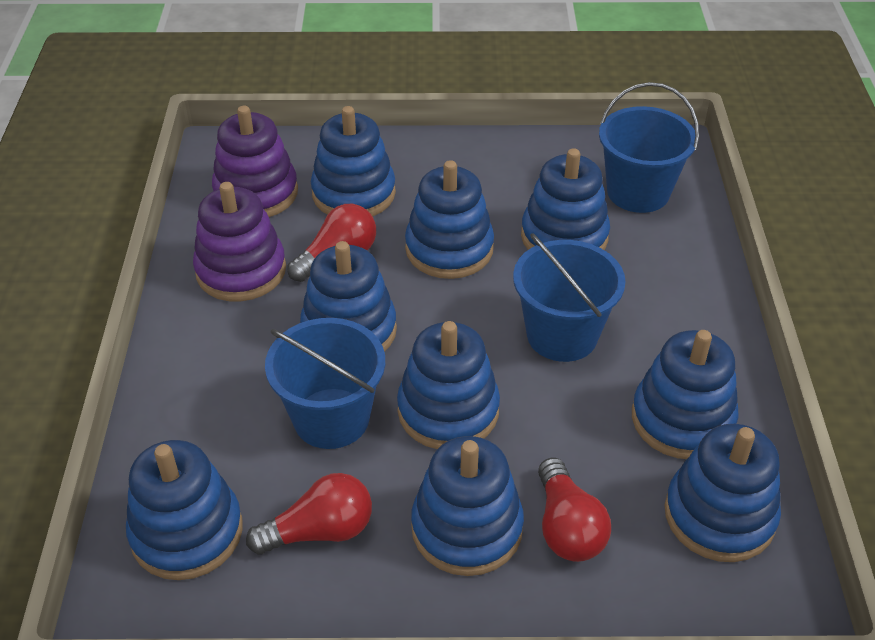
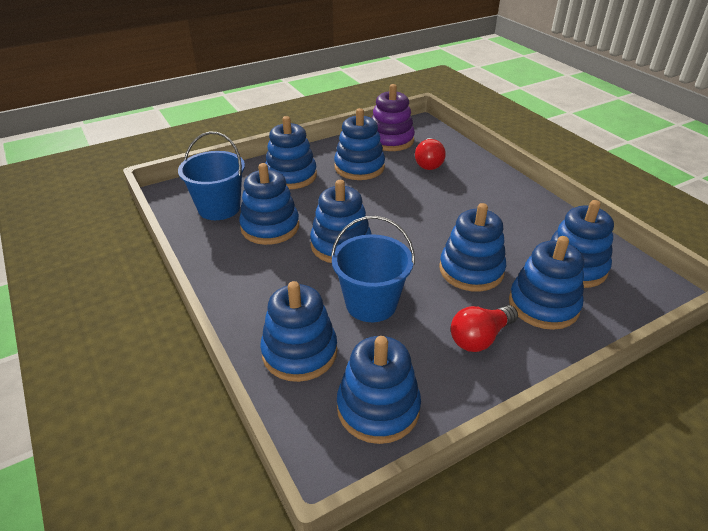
blue bucket: [265,318,385,449] [513,233,626,362] [599,82,699,213] = 3 -> [178,131,245,220] [331,216,415,322] = 2
purple stacking toy: [193,182,286,302] [212,106,298,217] = 2 -> [371,84,415,151] = 1
red light bulb: [246,473,372,554] [287,204,376,282] [538,458,611,562] = 3 -> [415,138,446,170] [451,305,518,352] = 2

